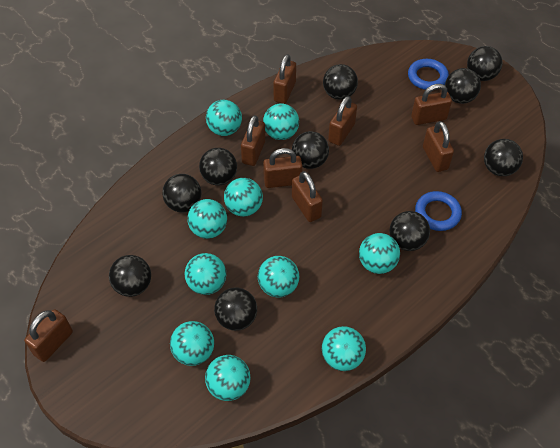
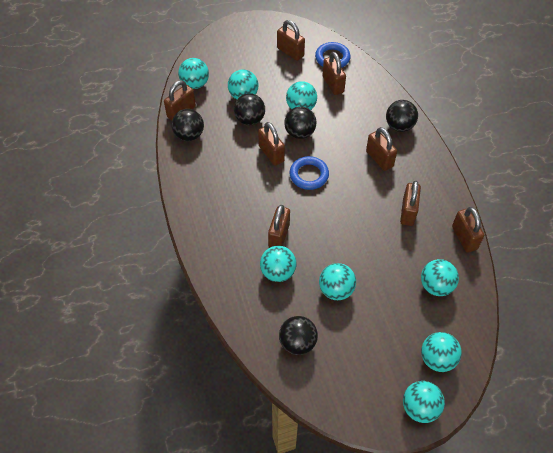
black ball: [109,255,151,297] [162,174,201,212] [199,148,237,185] [214,288,257,331] [292,131,329,169] [323,64,358,100] [389,211,430,251] [445,68,481,104] [467,46,503,81] [484,139,523,176] = 10 -> [172,109,204,141] [234,93,265,125] [279,316,318,355] [285,107,316,139] [386,100,418,132] = 5
turquoise ball: [170,321,214,366] [185,253,226,295] [187,199,227,239] [205,355,251,401] [206,100,242,136] [224,178,263,217] [258,256,299,298] [263,103,299,140] [322,326,366,371] [359,233,400,274] = 10 -> [178,58,209,89] [228,69,258,99] [260,246,296,282] [286,81,317,110] [319,263,356,300] [403,381,445,423] [421,259,459,296] [421,332,462,372] = 8

